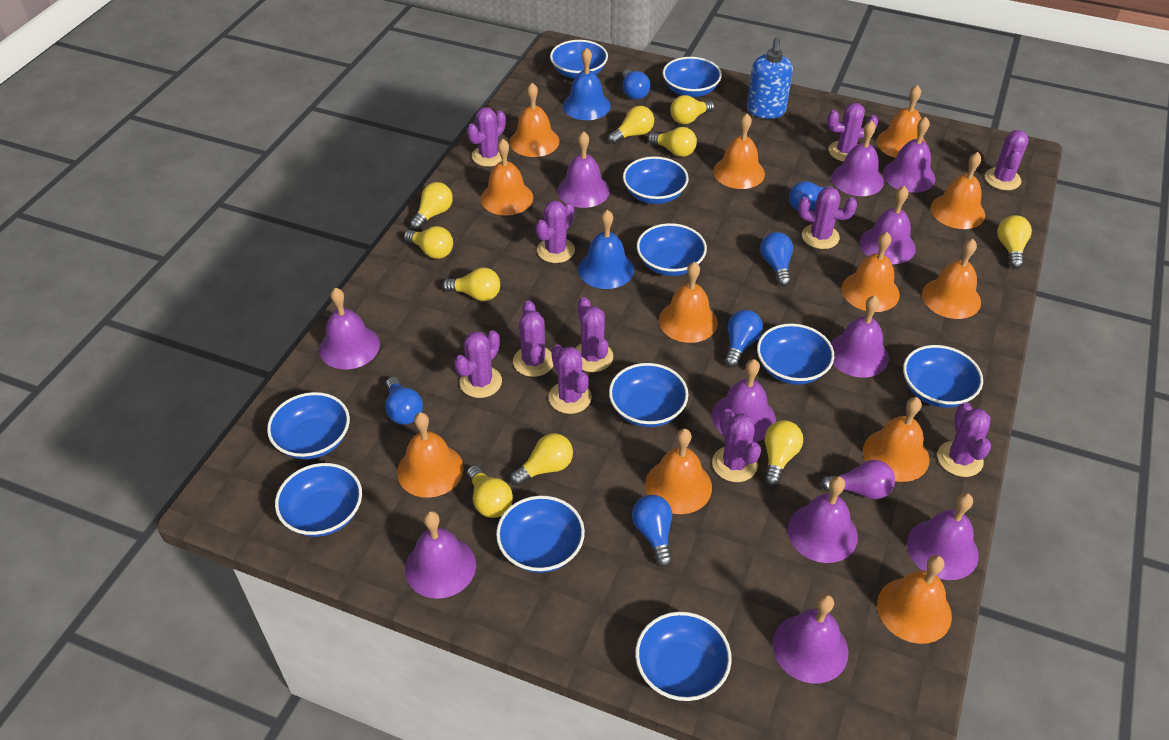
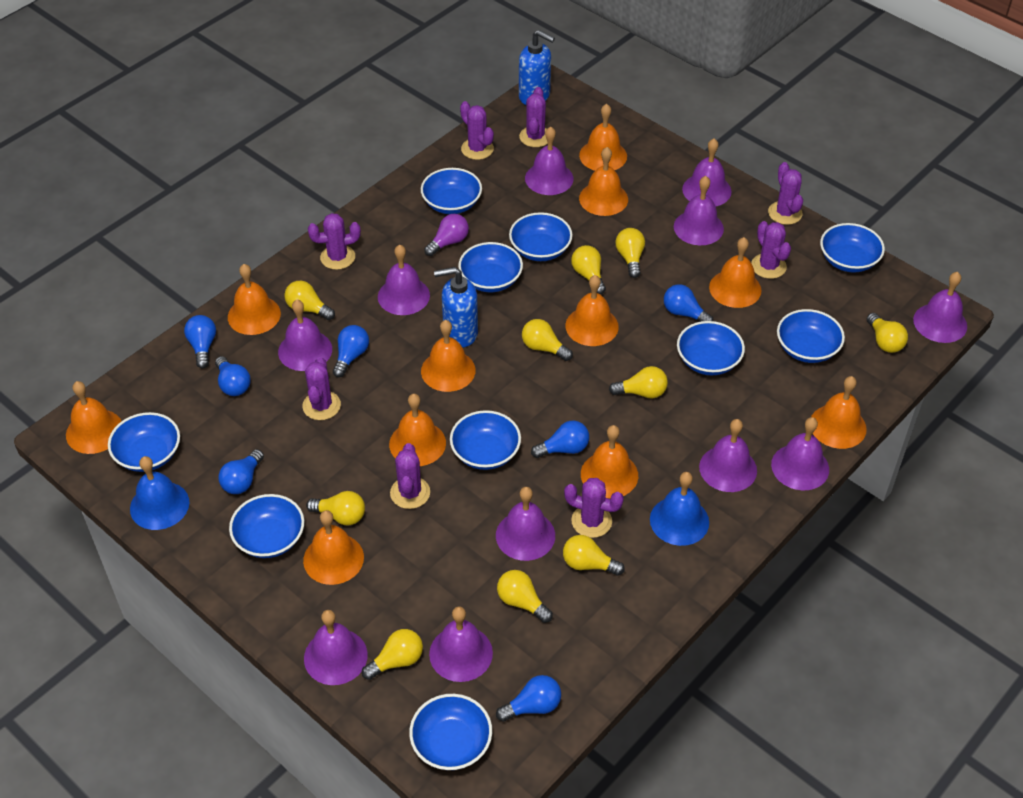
blue bowl: [267,392,350,459] [275,463,362,537] [496,496,585,573] [550,40,608,79] [609,363,689,427] [623,156,689,204] [635,612,732,701] [637,223,707,276] [663,57,722,97] [757,324,834,385] [903,345,983,408] = 11 -> [108,412,180,472] [229,494,304,558] [409,694,492,770] [421,168,482,214] [450,410,521,470] [458,242,523,292] [509,212,573,261] [677,321,745,375] [777,309,845,363] [820,223,885,273] = 10
blue light bulb: [385,377,423,425] [622,70,650,100] [632,495,672,567] [725,310,763,367] [760,232,793,287] [789,181,834,211] = 6 -> [184,315,216,369] [215,356,251,396] [218,449,264,494] [333,325,369,377] [496,675,561,722] [531,421,589,458] [664,284,713,322] = 7
blue soap dispenser: [747,37,793,119] = 1 -> [434,267,478,348] [519,30,555,105] = 2
orange bell: [397,412,464,498] [481,139,533,216] [510,83,559,157] [645,429,712,514] [659,262,718,343] [713,114,765,189] [842,232,900,312] [863,397,929,482] [876,85,926,158] [877,555,952,644] [922,239,981,319] [931,152,985,229] = 12 -> [66,381,122,454] [228,264,281,335] [303,510,364,585] [389,394,446,466] [421,320,476,392] [565,275,619,346] [579,104,627,171] [579,147,628,216] [581,425,638,498] [709,237,762,308] [811,376,867,449] = 11
purple cactus: [454,330,502,398] [467,107,506,167] [513,301,553,377] [536,200,575,263] [549,344,592,414] [575,297,613,372] [712,409,761,482] [798,187,857,249] [827,103,878,162] [937,402,991,477] [985,130,1029,190] = 11 -> [302,357,341,420] [308,213,361,270] [390,443,430,509] [460,101,494,160] [519,87,548,147] [564,478,624,538] [751,221,791,279] [768,162,803,225] = 8

